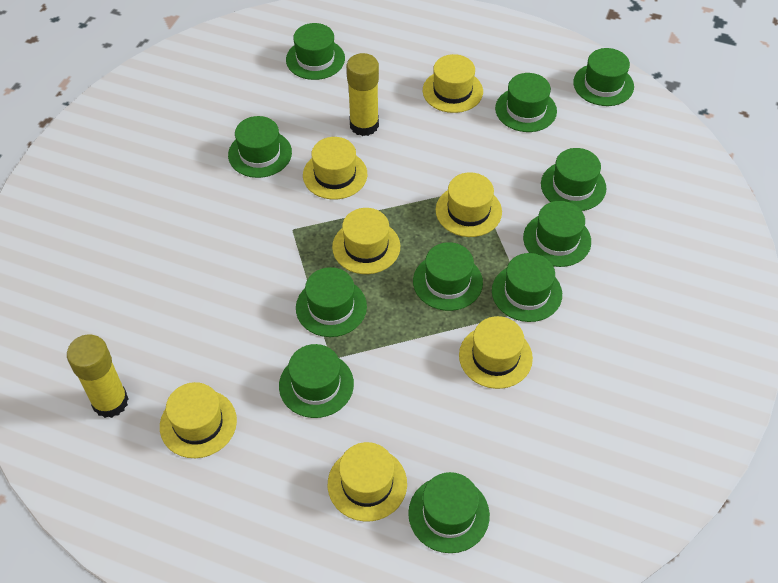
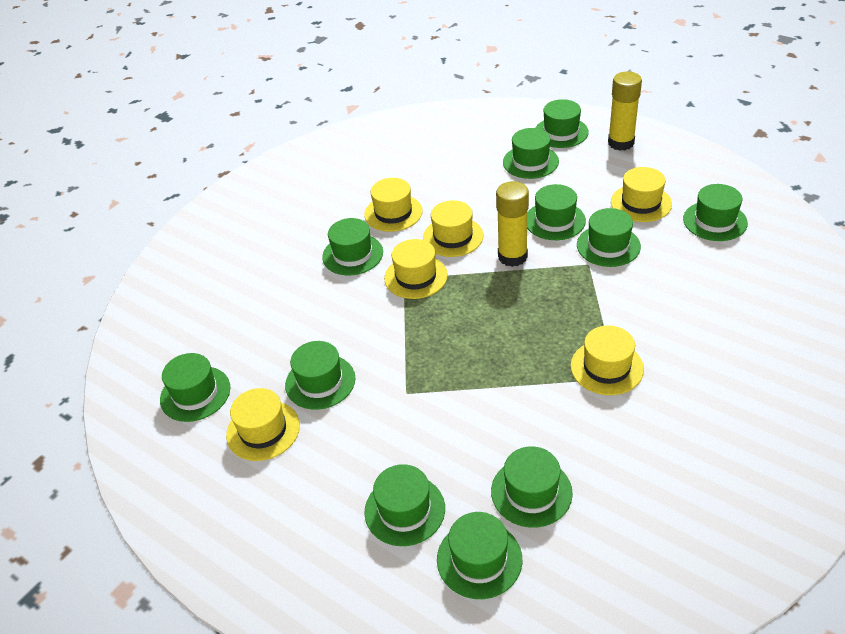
yellow hat: [160,382,237,458] [303,137,367,199] [328,442,407,522] [332,208,400,274] [423,54,483,113] [436,172,502,237] [459,316,533,389] = 7 -> [226,388,300,461] [364,178,423,232] [384,239,448,299] [423,200,484,257] [570,325,644,395] [611,167,672,222] = 6

